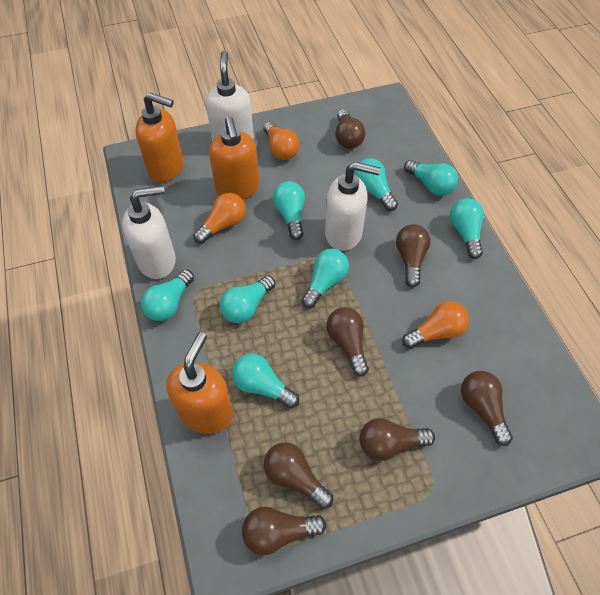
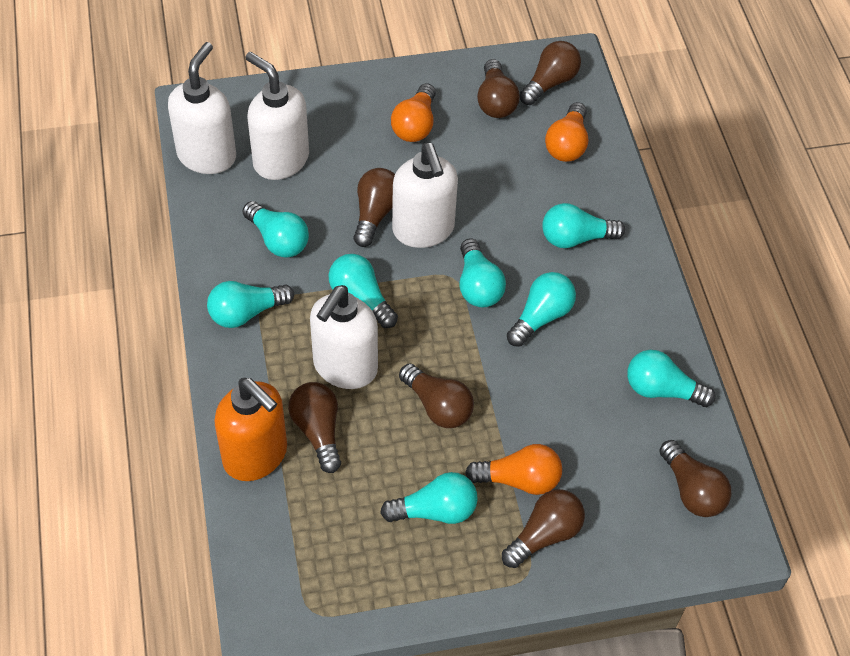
orange soap dispenser: [135,92,184,182] [166,332,233,434] [209,116,259,199] = 3 -> [214,378,287,481] = 1
white soap dispenser: [122,186,176,279] [206,51,254,141] [325,162,381,251] = 3 -> [168,42,236,174] [245,52,309,180] [310,285,378,389] [392,143,458,248] = 4

